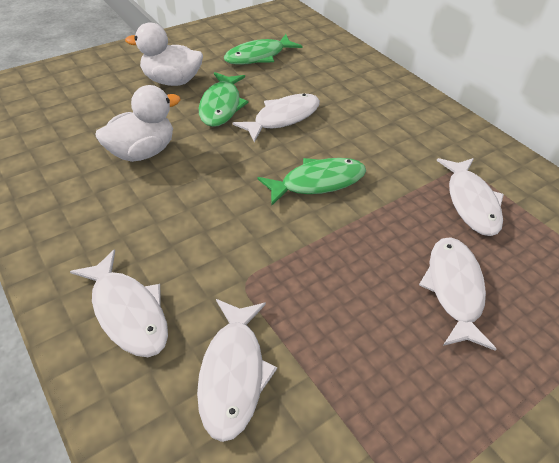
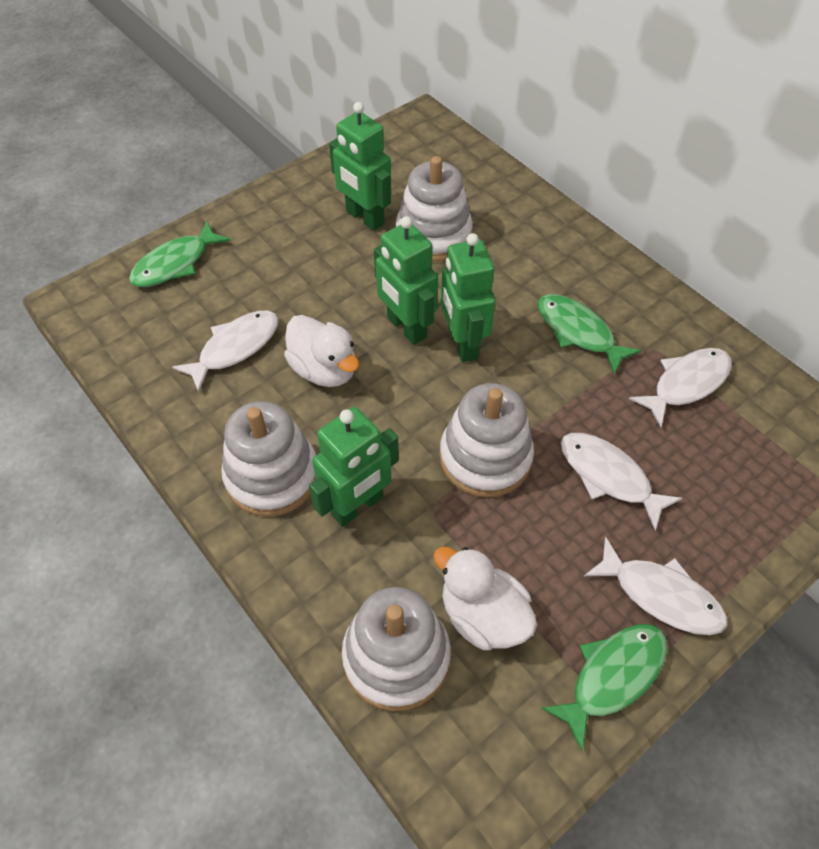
green robot: none = 0 -> [309,407,399,527] [329,102,391,231] [374,216,438,345] [440,233,495,362] = 4
white fish: [70,249,168,357] [197,299,277,442] [232,93,320,142] [419,237,496,351] [436,158,504,236] = 5 -> [172,311,279,392] [561,433,682,530] [584,537,727,635] [629,348,732,427] = 4
white stacking toy: none = 0 -> [221,401,316,517] [342,587,451,711] [396,156,473,262] [440,383,534,498] = 4

